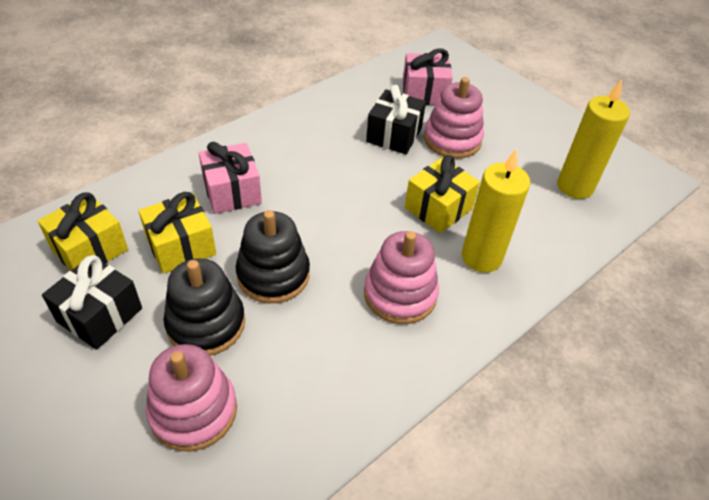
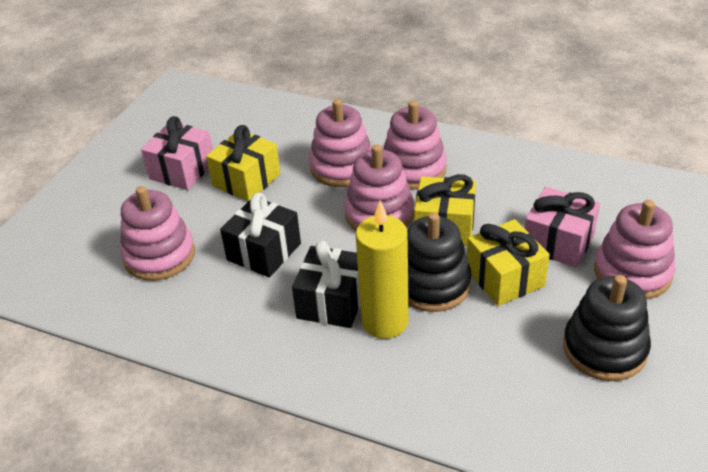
pink stacking toy: [146,344,237,451] [364,231,439,324] [424,77,484,158] = 3 -> [121,186,195,281] [309,99,372,187] [344,145,414,231] [384,101,447,190] [594,200,676,299] = 5
yellow candle: [462,149,530,273] [557,80,630,199] = 2 -> [356,201,409,339] = 1

